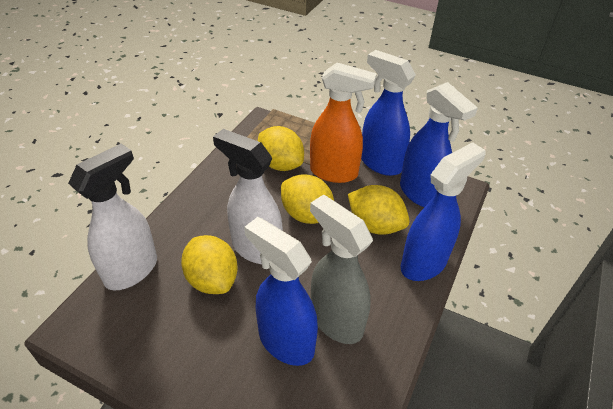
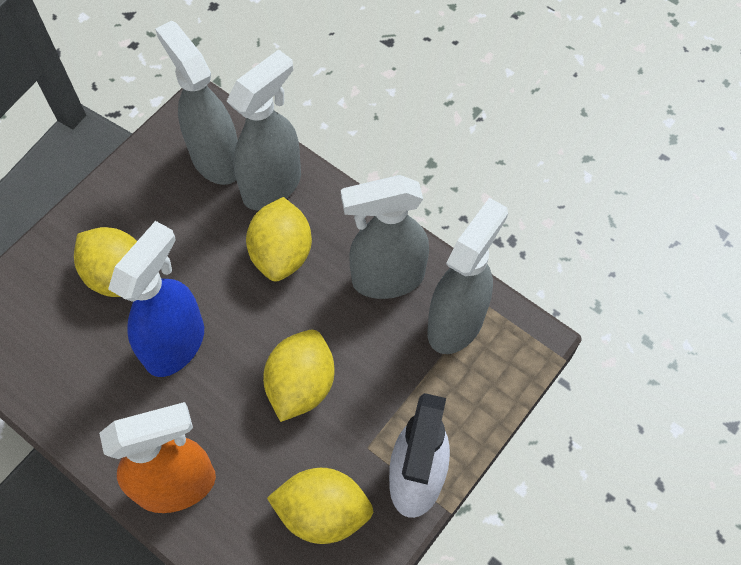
blue spray bottle: [244,217,318,366] [361,50,416,176] [400,82,478,207] [401,142,486,281] = 4 -> [108,221,204,377] = 1
grey spray bottle: [310,195,373,344] = 1 -> [155,20,238,185] [227,49,301,210] [341,175,429,299] [428,198,508,354] = 4
white spray bottle: [68,144,157,291] [213,129,283,264] = 2 -> [389,393,450,518] = 1

